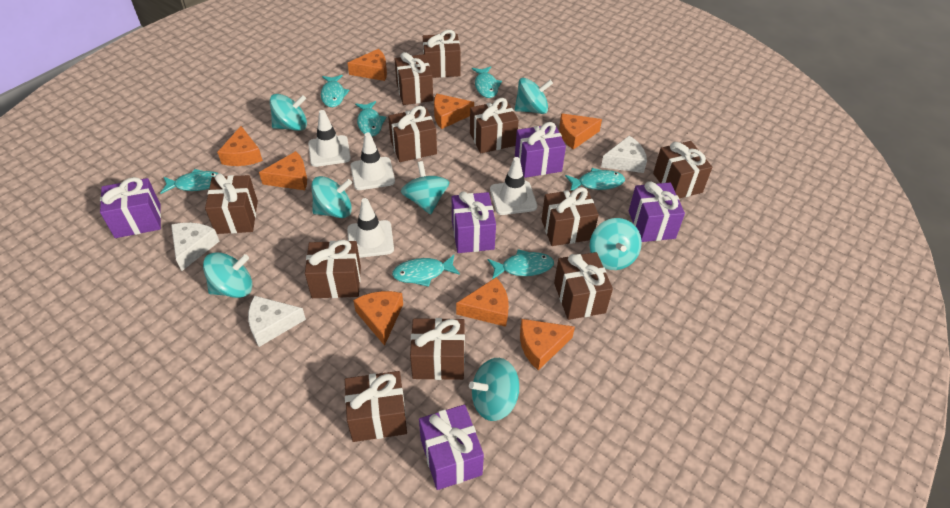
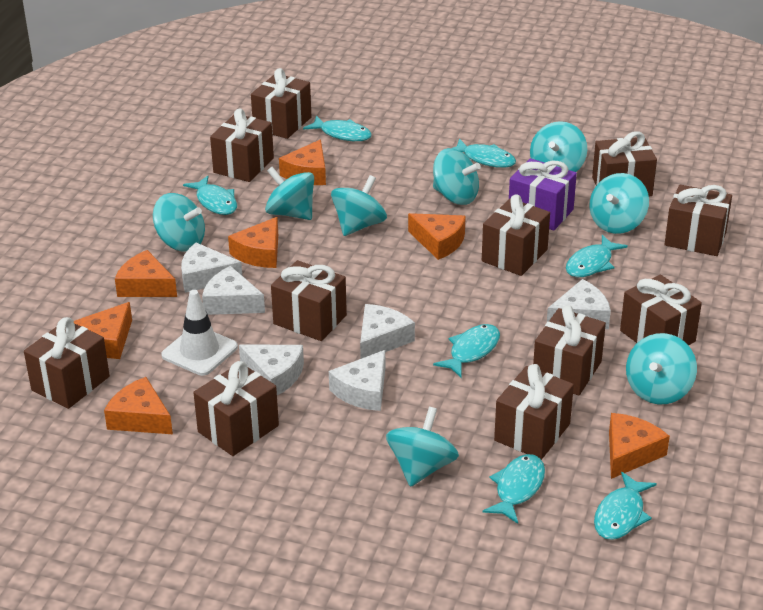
orange cheese: [217,126,263,166] [259,151,307,190] [348,49,387,81] [353,291,403,346] [434,94,474,129] [456,278,509,327] [520,319,575,370] [559,113,602,150] = 8 -> [74,302,132,359] [104,377,173,434] [115,250,177,297] [228,217,278,268] [279,139,326,185] [408,213,466,260] [609,413,670,479] = 7
purple gift: [100,177,161,238] [419,404,484,490] [452,191,496,253] [515,122,566,178] [629,181,685,242] = 5 -> [509,158,577,231] = 1
turquoise spinning top: [203,252,253,298] [270,94,307,131] [311,176,352,218] [401,161,449,215] [469,358,519,421] [514,78,553,114] [590,218,642,270] = 7 -> [153,193,205,252] [265,167,314,220] [331,175,387,236] [386,407,459,487] [433,148,481,205] [530,121,587,172] [589,173,649,234] [626,333,697,404] = 8
white cheese: [171,223,219,271] [248,296,306,347] [601,136,647,173] = 3 -> [181,243,242,293] [202,266,265,315] [239,344,304,395] [329,350,385,411] [360,304,415,359] [547,279,611,329] = 6
white traffic cone: [308,110,351,167] [347,198,394,258] [350,132,395,190] [490,157,537,215] = 4 -> [161,290,238,376] = 1

